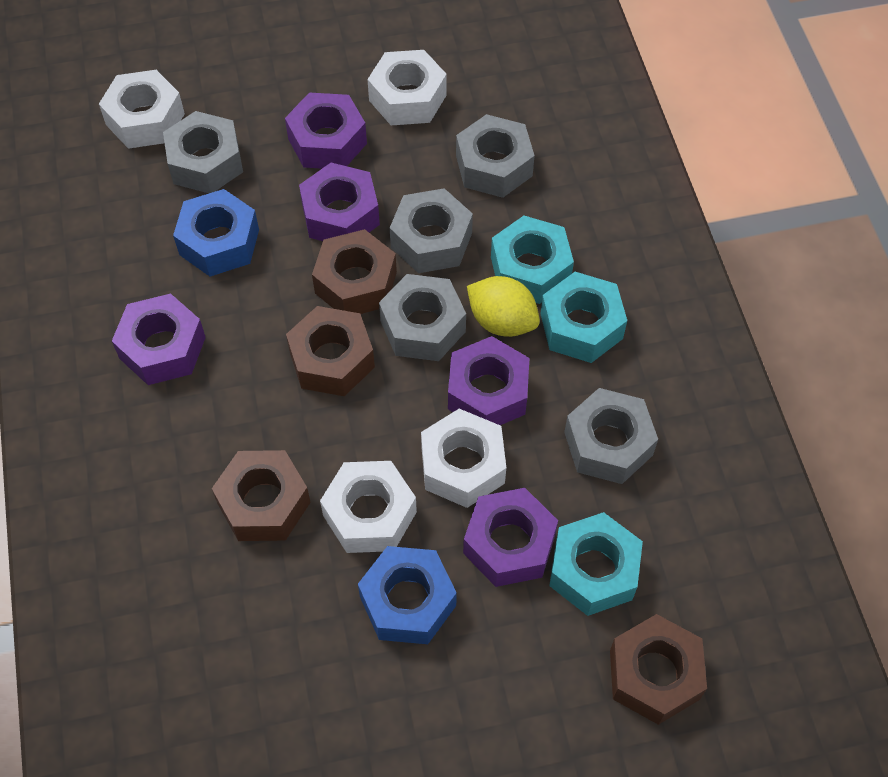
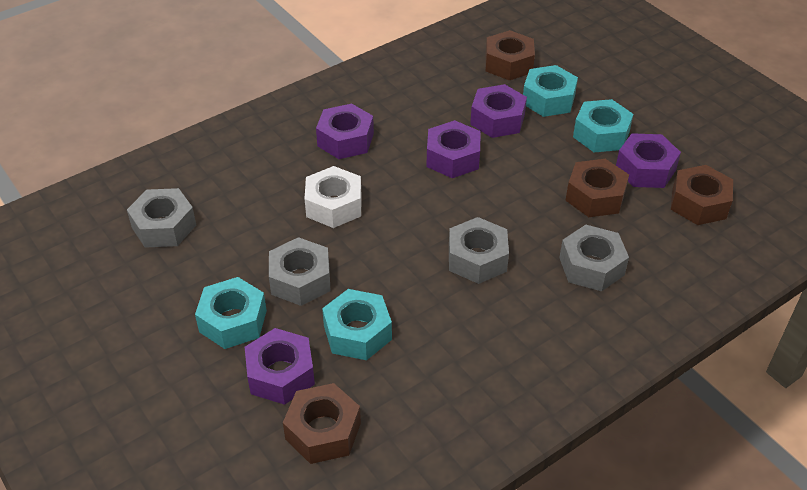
blue nut: [173,189,259,276] [358,546,457,644] = 2 -> none = 0
grey nut: [163,111,243,193] [379,274,466,361] [390,188,473,273] [456,114,535,198] [564,388,658,484] = 5 -> [127,188,196,248] [269,237,330,306] [449,217,509,284] [559,225,629,291] = 4
turquoise nut: [491,216,574,304] [540,272,627,363] [549,512,643,616] = 3 -> [195,277,267,349] [322,289,392,360] [523,65,578,117] [573,99,633,152] = 4
white nut: [99,70,185,149] [320,461,417,553] [367,50,447,125] [421,409,506,508] = 4 -> [305,166,361,228] = 1
yellow lemon: [467,276,540,337] = 1 -> none = 0

